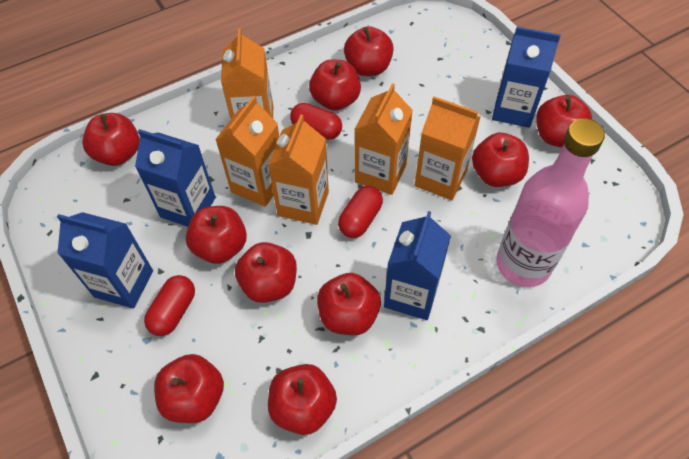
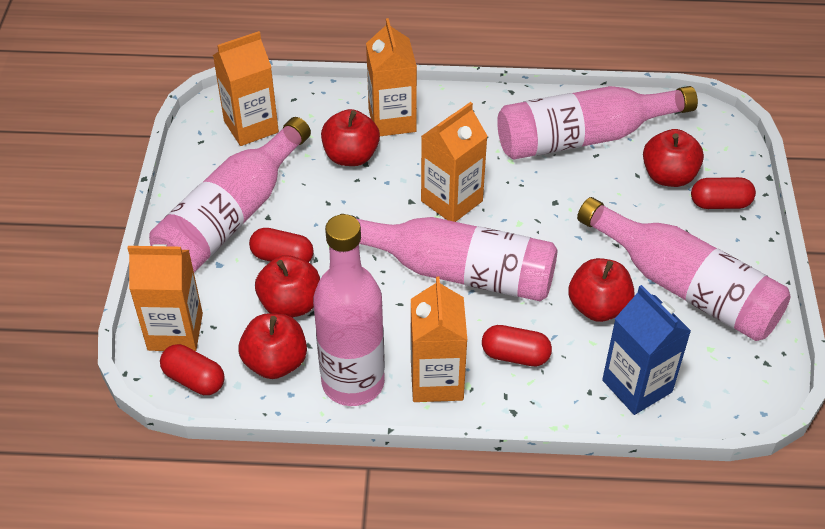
blue carton: [57,212,153,309] [135,129,216,227] [384,211,451,320] [492,27,561,128] = 4 -> [602,285,691,415] = 1
pink bottle: [496,119,605,287] = 1 -> [149,117,311,272] [313,214,385,406] [340,214,557,301] [497,86,698,159] [577,197,790,341] = 5
red apple: [82,113,140,166] [154,354,224,423] [186,206,247,264] [235,242,297,303] [268,364,337,435] [309,59,361,111] [317,273,381,335] [344,26,394,76] [472,133,529,187] [536,95,592,147] = 10 -> [239,313,307,379] [255,255,320,317] [321,109,380,166] [569,258,635,322] [643,129,704,187] = 5
red capsule: [144,275,195,336] [290,103,342,140] [338,186,383,238] = 3 -> [160,344,225,395] [249,228,314,262] [482,325,552,366] [691,177,756,209] = 4

